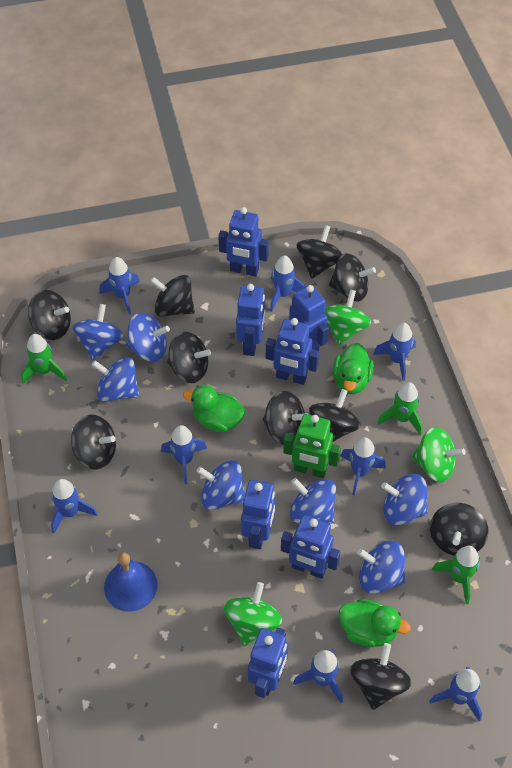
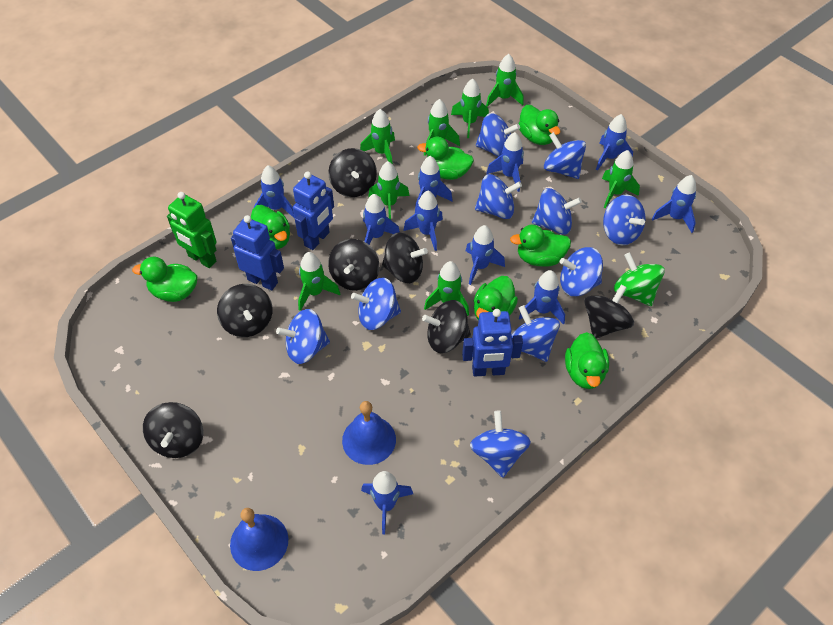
black spinning top: [28,290,71,340] [71,415,116,469] [150,275,195,317] [167,332,211,383] [263,391,308,445] [296,225,343,278] [309,389,361,442] [329,253,376,302] [350,643,412,710] [430,503,489,556] = 10 -> [143,402,203,458] [217,284,273,337] [328,148,377,197] [328,239,380,291] [382,232,428,283] [422,300,471,353] [584,285,634,339] = 7
blue bell: [104,552,158,612] = 1 -> [230,508,288,571] [342,401,396,465] = 2
blue robot: [218,207,269,277] [236,284,265,356] [241,480,276,549] [248,628,288,698] [266,318,319,385] [281,515,340,579] [289,285,329,351] = 7 -> [231,215,284,290] [293,172,334,250] [462,309,523,377] = 3
blue rocket: [51,479,98,534] [100,257,140,314] [161,425,207,484] [270,256,306,311] [293,649,343,703] [341,437,386,495] [373,323,416,381] [429,667,482,722] = 8 -> [254,165,294,218] [361,471,413,534] [363,194,400,245] [403,191,443,251] [415,156,452,213] [466,225,505,285] [486,132,524,192] [519,270,565,325] [596,114,633,171] [652,175,696,233] = 10
blue spinning top: [72,304,124,361] [92,357,140,402] [126,313,170,362] [196,460,245,510] [290,478,336,524] [357,541,405,594] [381,474,428,525] = 7 -> [276,309,330,364] [351,278,401,330] [470,411,531,478] [475,174,522,219] [476,113,520,157] [512,305,560,362] [532,188,582,235] [544,132,586,179] [560,247,603,296] [603,195,645,245] = 10
green duck: [183,385,245,432] [333,343,374,394] [339,599,411,647] = 3 -> [132,257,197,302] [251,205,290,249] [417,137,474,180] [474,276,518,321] [510,225,571,267] [518,105,560,145] [565,332,609,389] = 7
green rocket: [21,334,67,384] [377,382,423,436] [431,546,480,604] = 3 -> [298,252,340,311] [360,109,395,164] [368,161,410,220] [424,99,460,156] [424,261,469,316] [451,79,489,138] [486,54,524,107] [602,150,640,208] = 8
green spinning top: [223,582,282,646] [324,290,371,345] [412,427,466,482] = 3 -> [614,252,665,306] = 1

